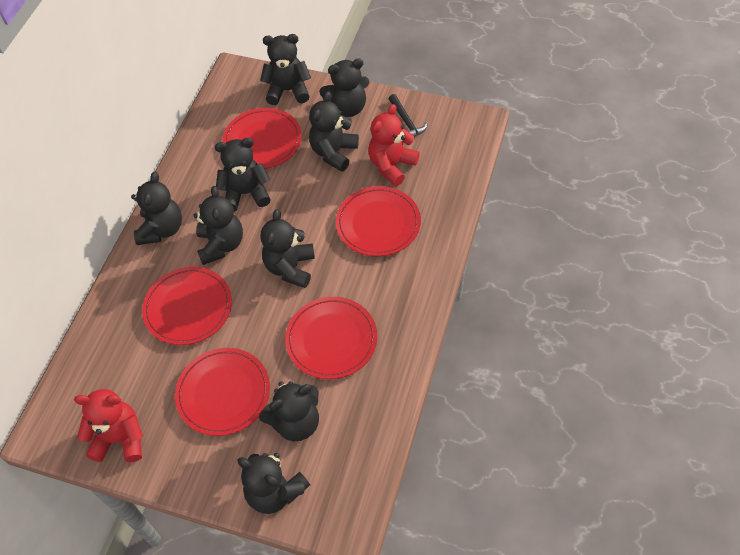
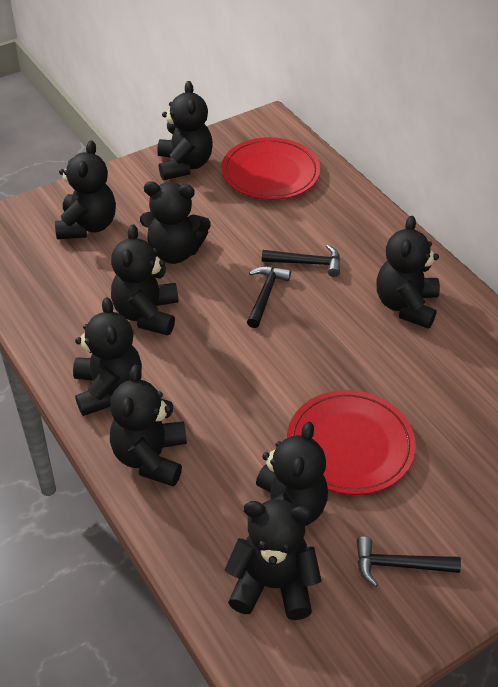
black hammer: [389,94,428,136] = 1 -> [247,266,291,328] [262,245,340,277] [357,536,461,587] = 3
red plate: [142,267,232,345] [175,348,270,436] [222,108,302,169] [285,297,377,379] [336,186,421,257] = 5 -> [221,137,320,200] [287,390,416,495] = 2
red teddy bear: [74,389,143,462] [368,104,420,186] = 2 -> none = 0

